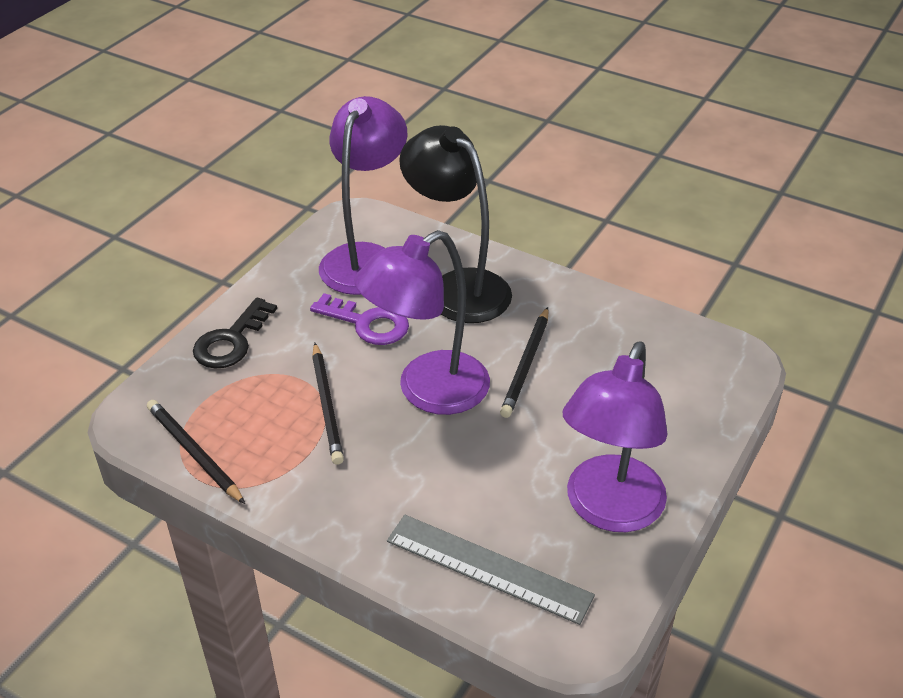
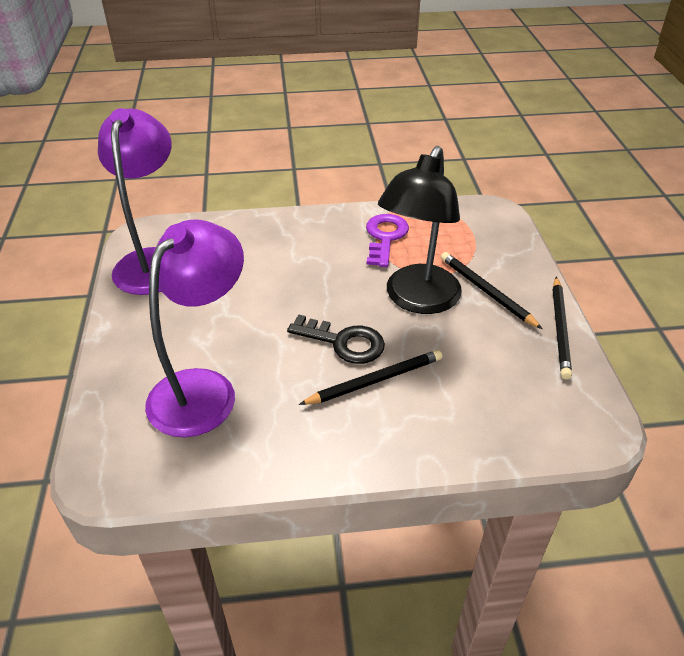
grey ruler: [387,515,595,625] = 1 -> none = 0
purple lamp: [319,96,408,295] [354,230,490,415] [563,341,667,532] = 3 -> [98,108,172,295] [145,220,244,437] = 2

